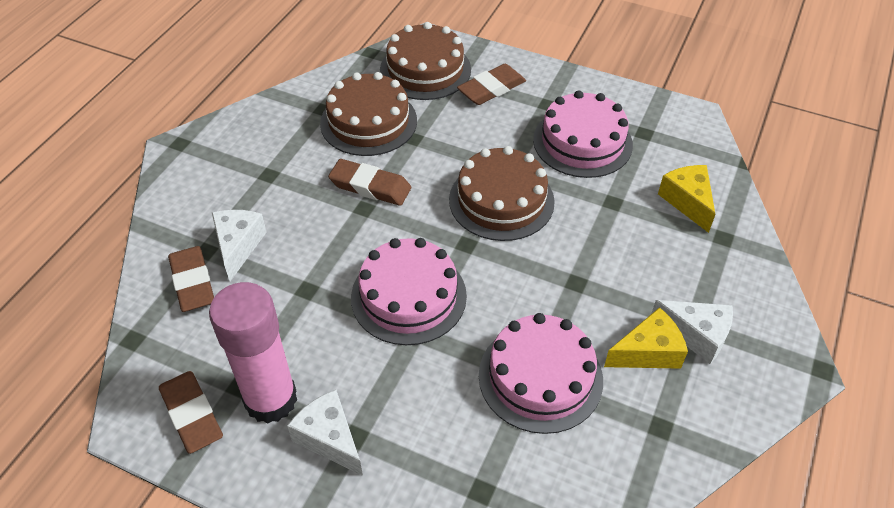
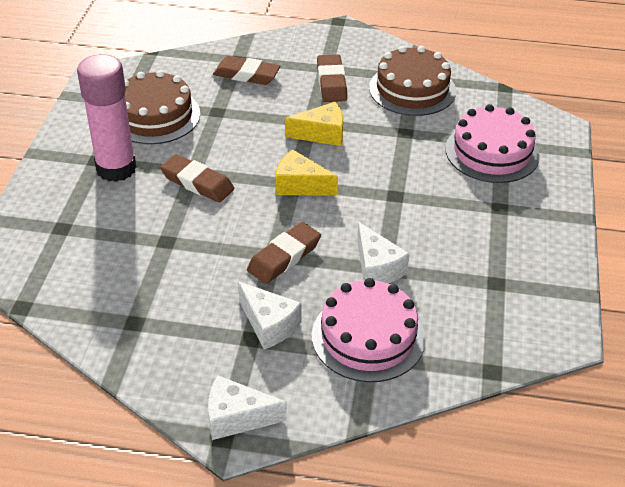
brown cake: [320,72,417,156] [380,22,471,100] [449,146,555,241] = 3 -> [125,70,200,144] [369,46,456,116] = 2
pink cake: [351,238,467,345] [479,313,603,434] [533,90,633,178] = 3 -> [312,278,425,382] [445,104,540,183] = 2

